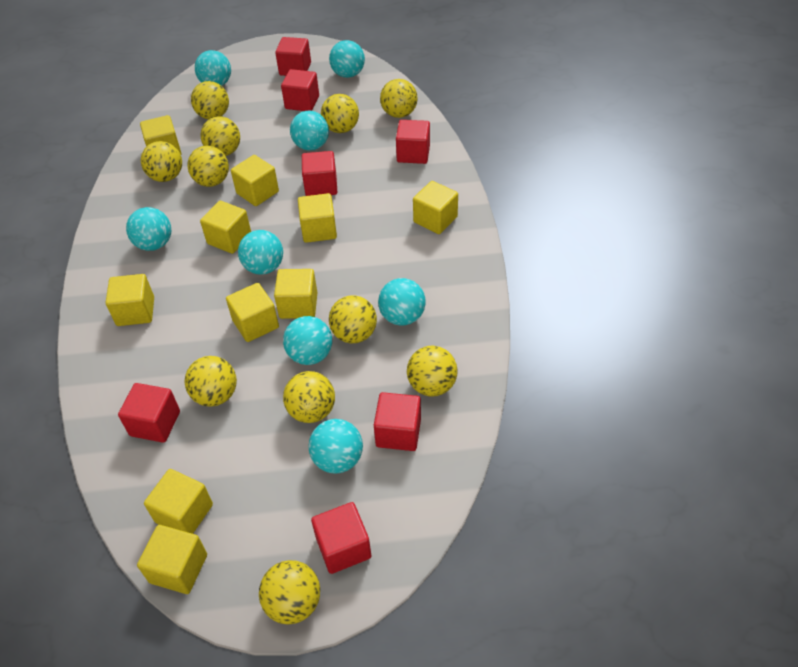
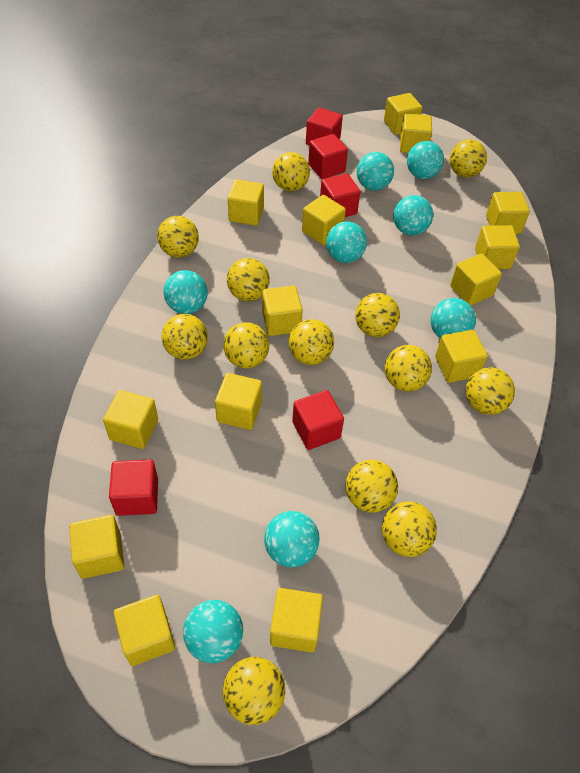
red cube: [118,383,180,443] [275,37,311,76] [281,69,319,111] [302,151,337,196] [311,502,371,574] [374,392,421,451] [396,120,430,164] = 7 -> [109,459,158,516] [292,390,344,450] [306,107,343,145] [308,134,348,179] [320,174,360,217] = 5
yellow ball: [141,141,182,182] [185,356,237,407] [187,146,229,187] [191,81,229,119] [201,116,240,156] [259,560,320,625] [283,371,335,423] [321,94,359,133] [329,295,377,343] [380,79,418,118] [407,346,458,396] = 11 -> [157,216,199,258] [161,314,208,360] [223,322,269,368] [223,657,285,725] [227,258,270,301] [272,152,310,191] [289,319,334,365] [345,460,398,513] [355,293,400,337] [382,501,437,557] [385,345,432,392] [450,139,487,178] [466,367,515,415] = 13
yellow cube: [106,274,154,326] [137,525,207,594] [140,115,181,154] [144,469,213,534] [200,201,251,254] [226,283,279,342] [231,155,279,206] [274,269,317,319] [298,193,337,243] [413,181,458,234] = 10 -> [69,515,124,579] [103,390,158,449] [114,595,175,666] [215,373,262,430] [228,179,264,226] [262,286,303,336] [270,588,323,652] [302,195,346,245] [384,93,422,135] [400,113,432,153] [435,330,488,383] [450,253,502,306] [475,225,520,269] [486,192,530,234] = 14

